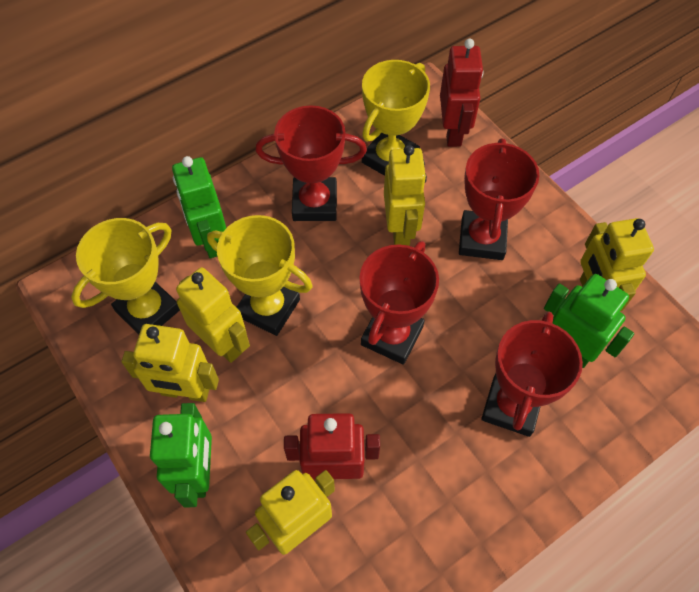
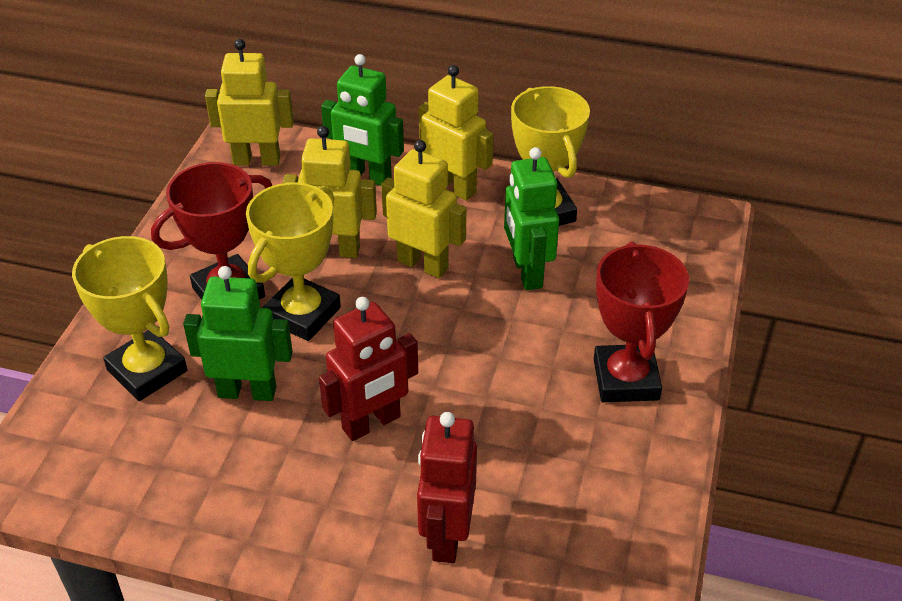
red trophy: [256,105,367,221] [360,241,439,365] [459,139,540,260] [481,311,583,437] = 4 -> [151,162,272,300] [594,242,689,402] = 2
yellow robot: [121,324,219,402] [176,267,250,363] [246,470,335,555] [384,145,427,246] [580,218,654,311] = 5 -> [205,39,294,166] [283,126,377,258] [381,140,466,278] [419,65,493,201] = 4

